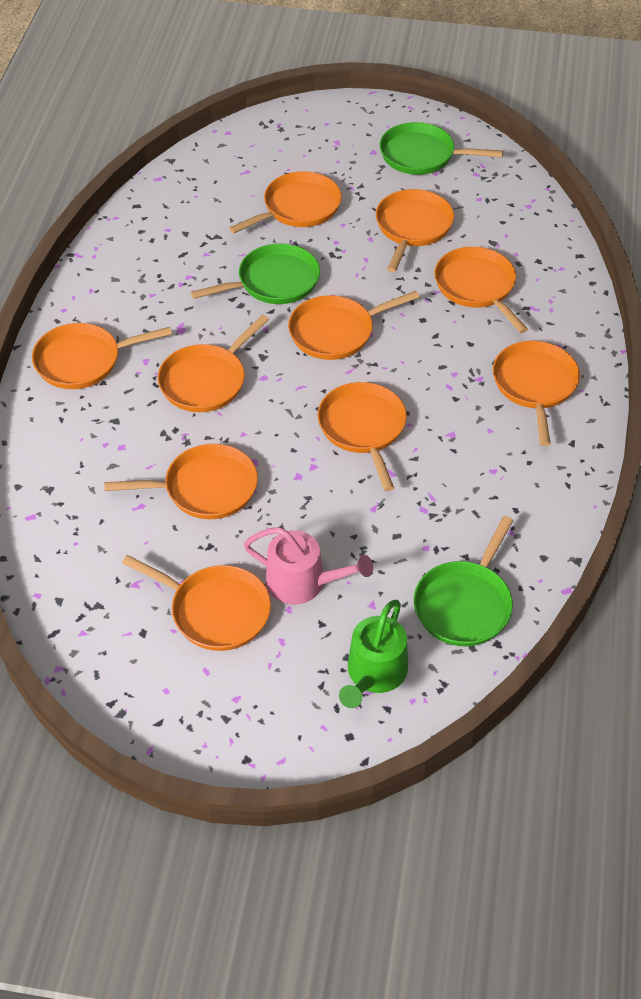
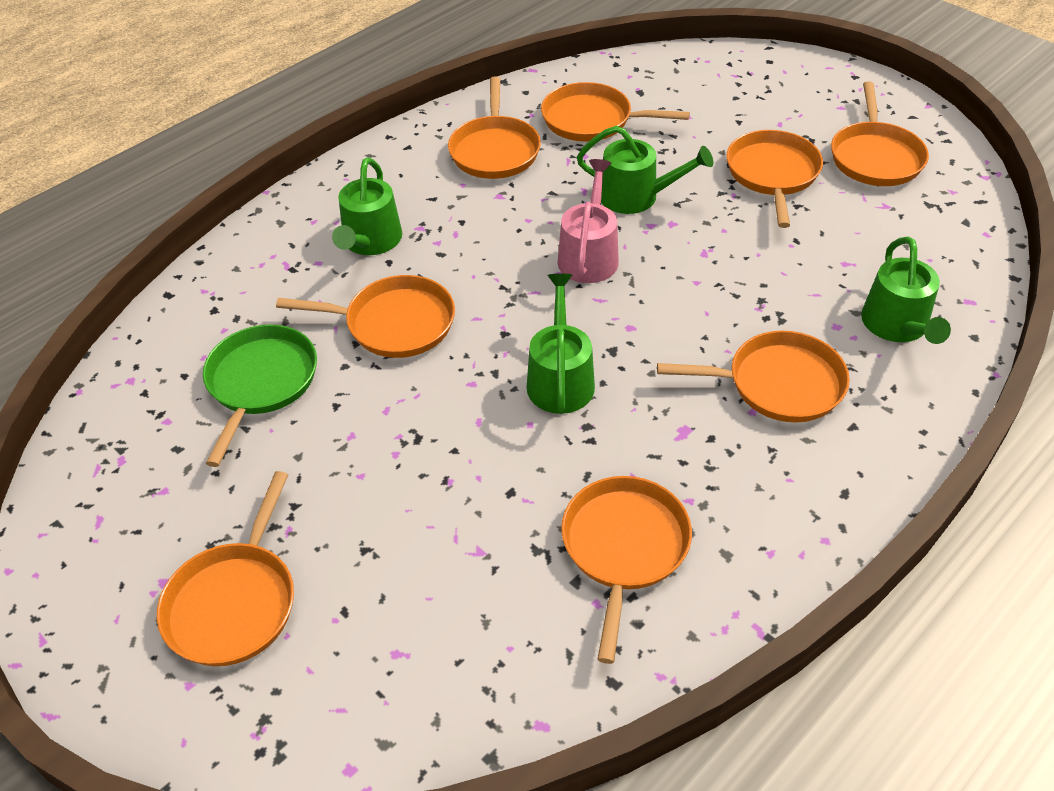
green pan: [191,244,320,304] [380,122,503,175] [414,516,513,646] = 3 -> [203,324,317,467] = 1
green watering can: [339,600,408,708] = 1 -> [332,157,402,255] [527,274,595,414] [577,126,713,214] [861,236,951,344] = 4
orange pan: [32,323,172,389] [104,444,258,519] [122,555,271,651] [158,315,269,412] [229,171,342,233] [288,291,419,360] [318,382,406,491] [376,189,454,272] [434,247,528,333] [493,341,580,446] = 10 -> [157,471,294,666] [276,275,455,358] [448,76,541,179] [541,82,690,142] [561,476,692,664] [657,331,850,422] [726,130,823,228] [831,81,929,186] = 8

